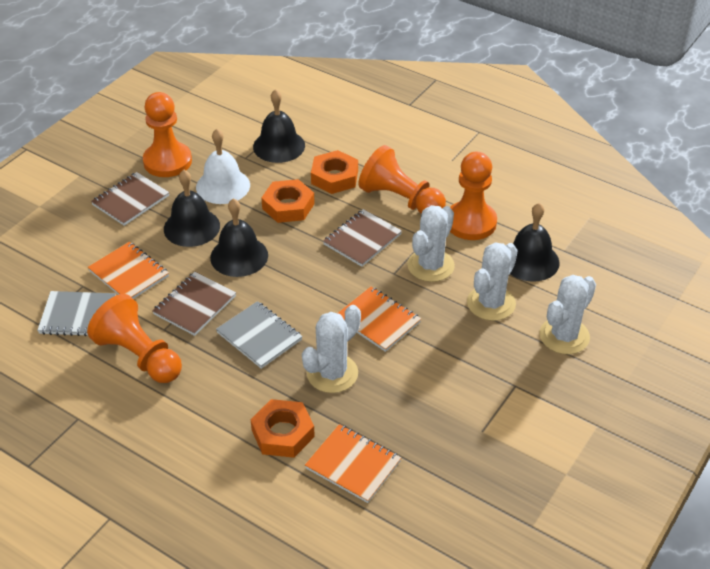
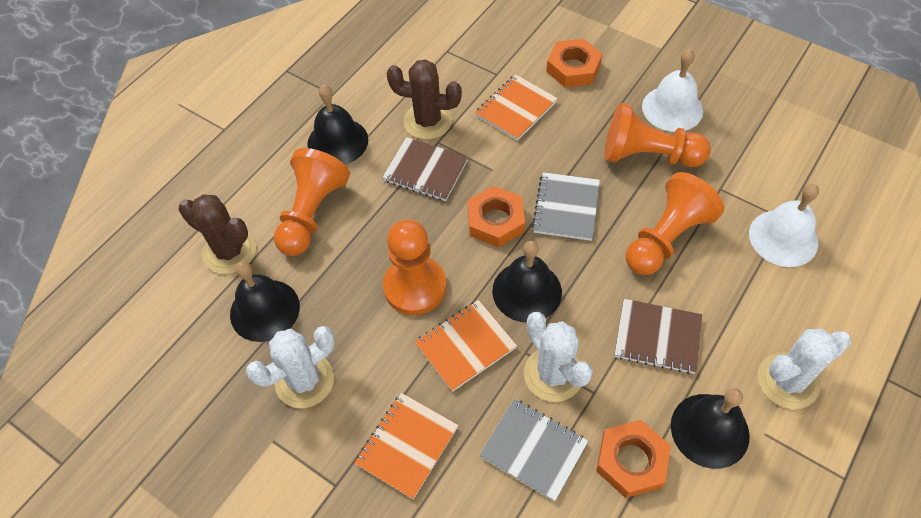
brown cactus: none = 0 -> [179,194,256,274] [386,59,462,140] = 2
brown notebook: [91,172,169,226] [152,272,236,336] [323,209,402,267] = 3 -> [382,137,468,201] [614,299,702,374] = 2
white bell: [196,129,250,204] = 1 -> [642,49,703,132] [749,184,819,267] = 2
white cactus: [302,305,361,393] [407,205,455,282] [467,242,518,321] [540,275,596,354] = 4 -> [246,326,334,408] [524,312,593,402] [758,328,851,409] = 3

